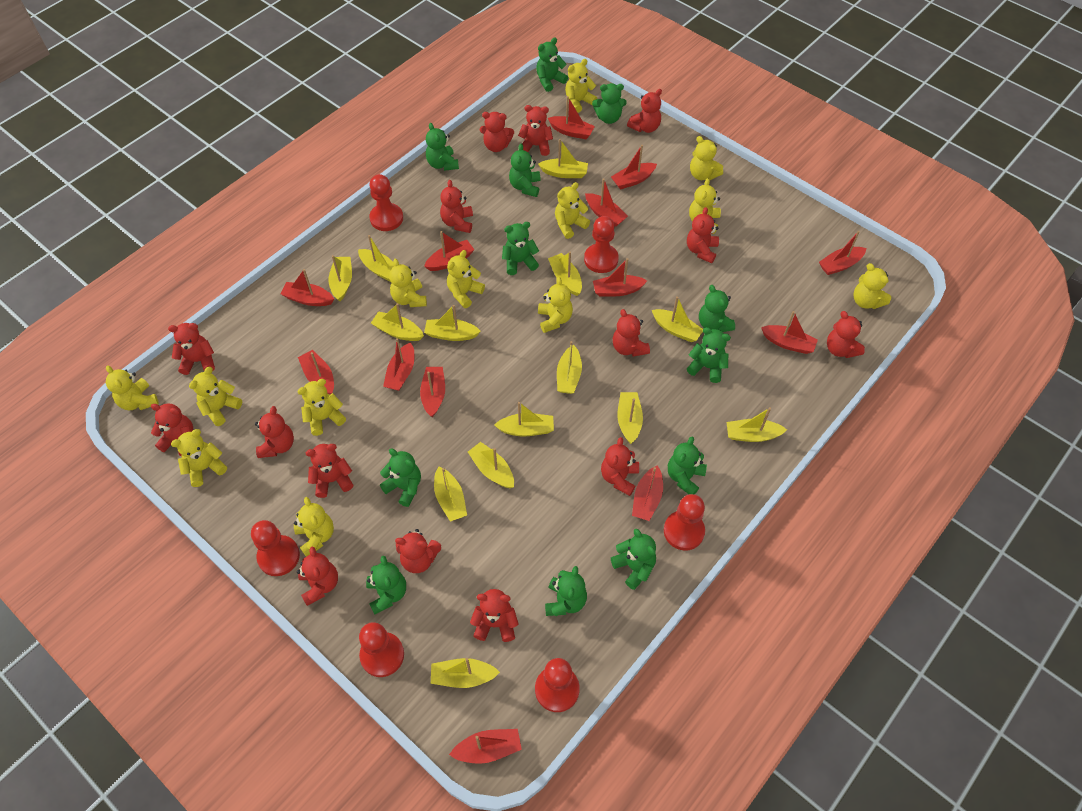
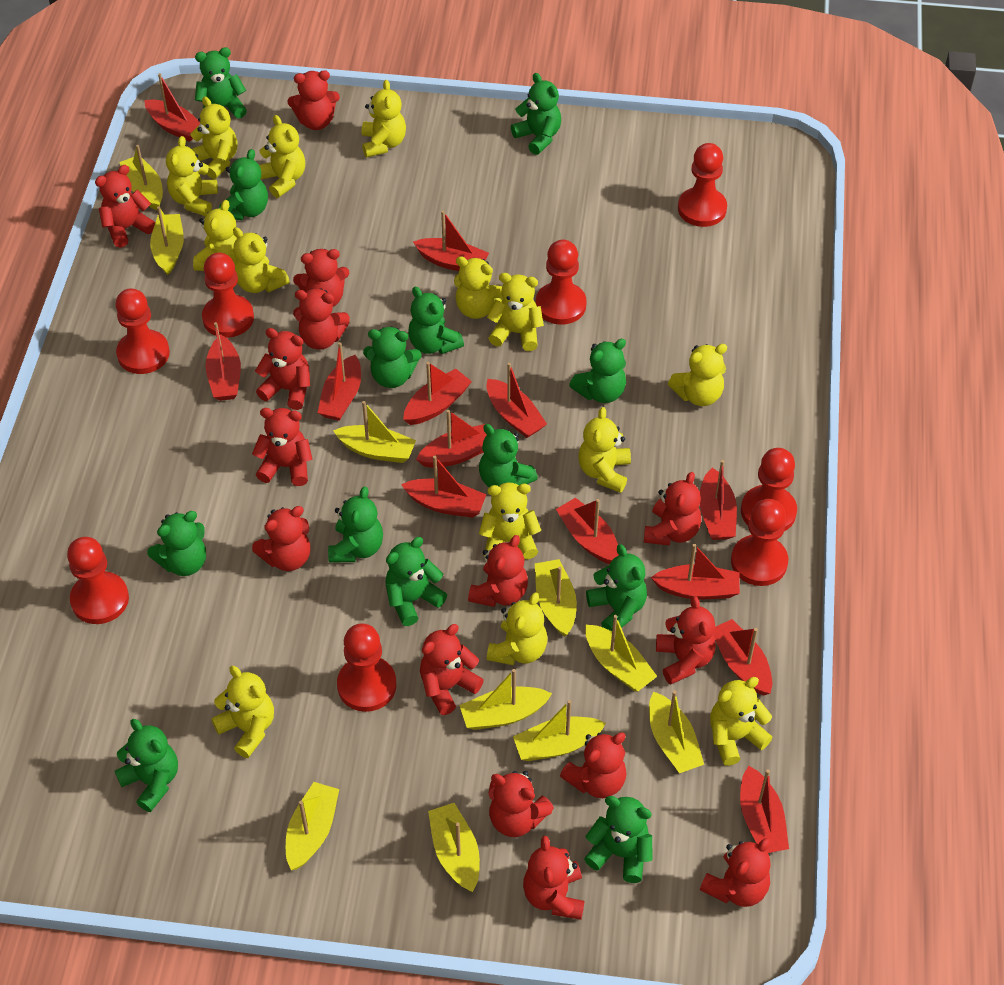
green teddy bear: [366,556,406,614] [380,449,421,507] [426,123,459,171] [502,222,539,275] [509,143,541,197] [536,38,568,92] [545,566,587,616] [592,83,627,124] [611,529,656,590] [668,437,707,495] [687,327,731,383] [699,285,735,332] = 12 -> [115,719,178,812] [147,511,206,576] [195,47,247,118] [219,149,268,220] [328,487,383,563] [363,326,421,388] [385,537,447,626] [408,287,464,354] [479,424,538,487] [511,73,561,155] [569,339,626,403] [584,796,653,883] [586,544,647,631] = 13
red pawn: [251,520,300,576] [359,622,404,677] [369,174,403,231] [535,658,580,712] [584,216,619,273] [664,494,705,551] = 6 -> [67,537,129,624] [115,288,170,374] [202,253,254,338] [337,623,397,712] [536,240,587,325] [678,143,727,227] [731,499,788,586] [741,448,797,531] = 8
yellow boat: [329,255,352,301] [358,235,394,282] [371,303,424,341] [424,305,481,341] [431,658,500,688] [434,466,467,522] [468,442,514,488] [494,402,554,437] [538,139,588,178] [548,251,582,296] [557,341,582,394] [617,392,643,444] [652,296,703,342] [727,407,787,442] = 14 -> [119,145,163,210] [150,206,184,275] [286,782,339,870] [333,401,416,463] [428,803,480,892] [459,669,552,730] [513,700,606,761] [535,559,577,637] [585,615,657,691] [649,690,704,773] = 10
yellow teddy bear: [106,366,159,411] [171,429,227,487] [189,367,242,426] [294,497,334,557] [297,379,346,436] [389,259,427,307] [447,250,485,308] [538,277,573,333] [555,182,590,239] [565,59,597,113] [689,178,721,234] [690,136,723,180] [853,263,891,309] = 13 -> [166,136,218,216] [190,96,238,179] [193,200,237,271] [211,666,274,758] [233,227,290,293] [259,115,305,198] [362,80,406,158] [454,256,503,319] [479,482,542,559] [487,273,544,351] [487,592,547,665] [578,407,631,493] [668,344,727,406] [710,677,773,766] = 14

